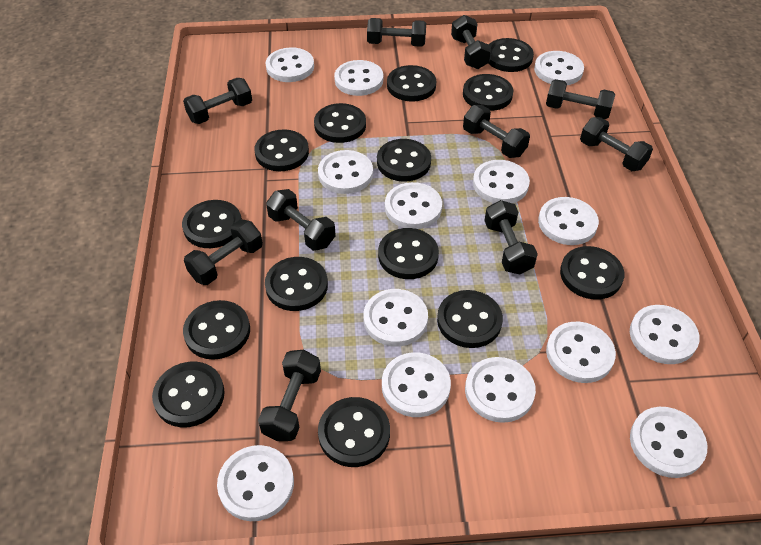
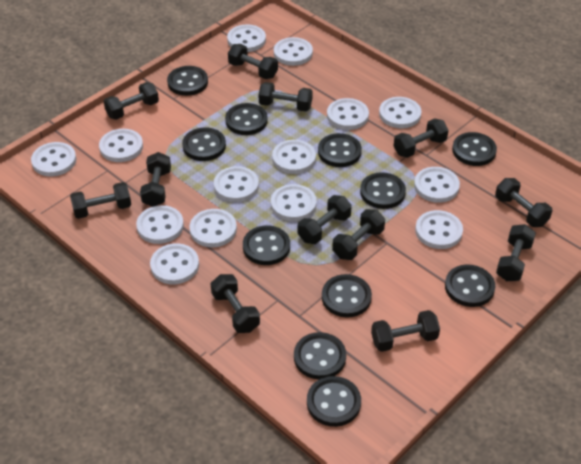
black button: [152,362,225,427] [182,200,242,248] [183,300,250,360] [254,129,309,171] [265,257,328,311] [314,103,366,143] [318,397,390,467] [377,139,431,182] [378,228,439,279] [387,65,436,102] [437,290,503,348] [463,74,513,111] [488,38,534,72] [560,246,624,300] = 14 -> [167,66,208,96] [182,127,226,161] [225,103,268,135] [243,225,290,265] [294,332,346,380] [307,376,361,427] [318,133,362,167] [322,274,372,317] [360,172,406,209] [445,264,495,307] [452,132,497,166] = 11
black dumbbell: [183,78,252,124] [184,219,263,285] [258,350,321,441] [266,189,336,251] [367,18,426,47] [451,15,491,69] [463,105,530,158] [484,200,538,274] [546,79,615,119] [580,117,653,171] = 10 -> [70,182,131,219] [104,82,159,120] [140,152,171,207] [211,274,260,333] [228,44,278,79] [259,82,313,111] [298,195,352,244] [332,209,385,260] [371,310,440,352] [394,118,449,158] [495,178,552,227] [496,224,536,281] = 12

